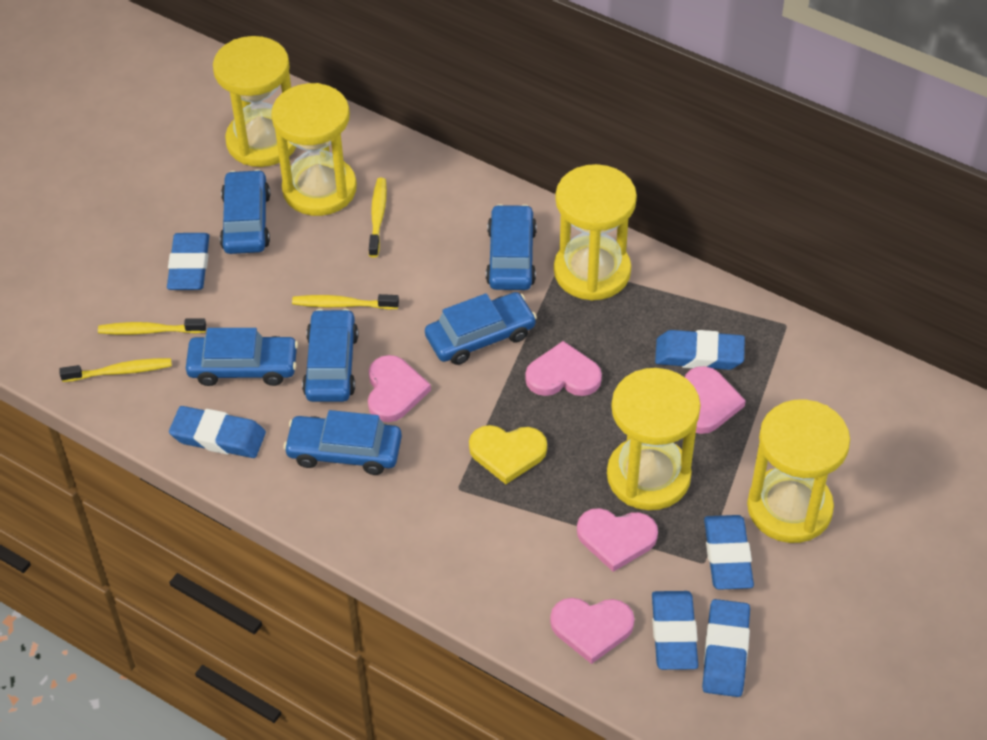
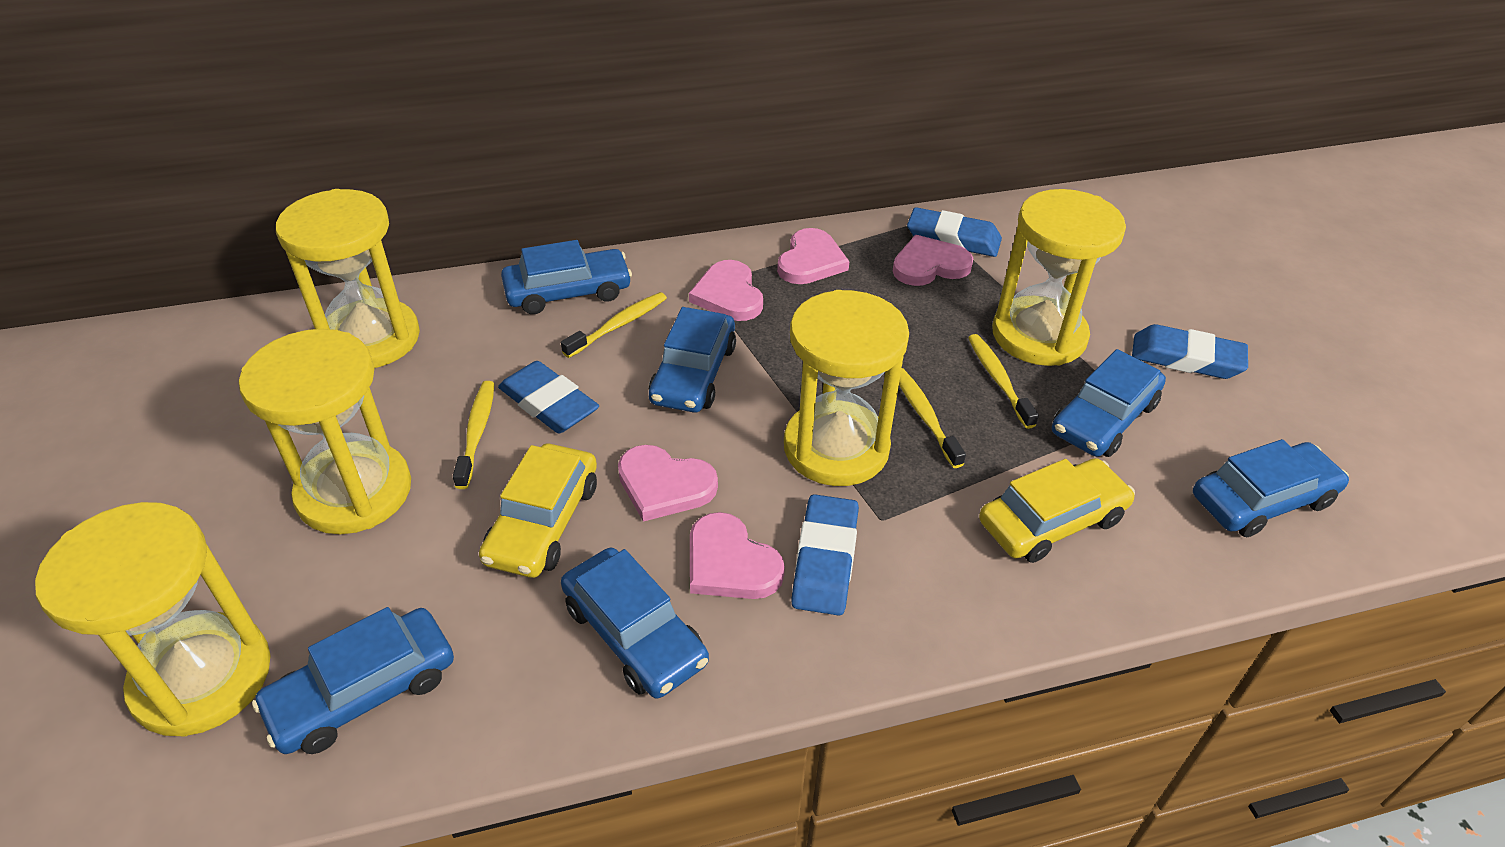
blue eraser: [167,233,209,290] [169,406,266,458] [652,591,698,670] [655,330,745,370] [702,599,750,697] [704,515,754,590] = 6 -> [498,361,599,433] [791,494,859,616] [907,207,1002,257] [1132,324,1248,379] = 4
yellow car: none = 0 -> [479,444,597,578] [979,458,1135,563] = 2
yellow heart: [469,425,547,484] = 1 -> none = 0

